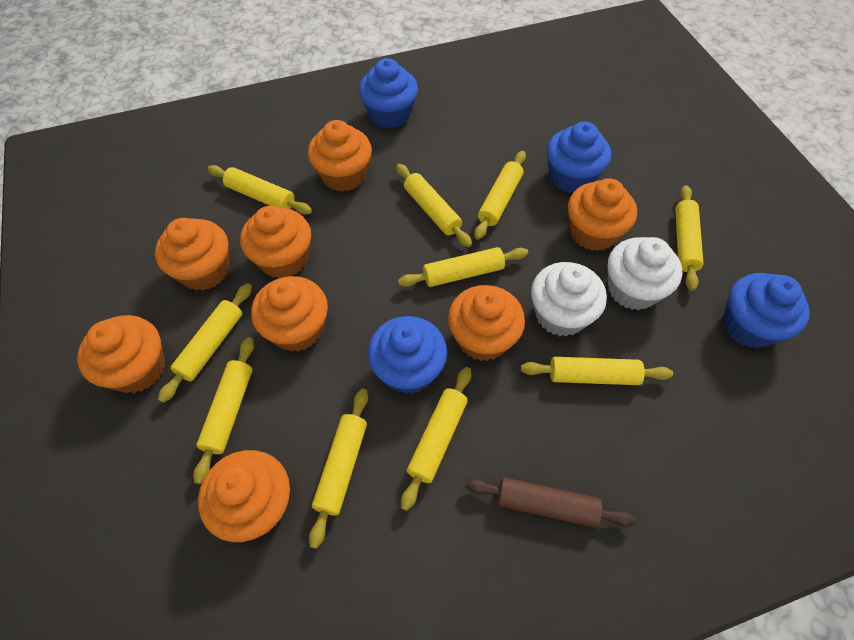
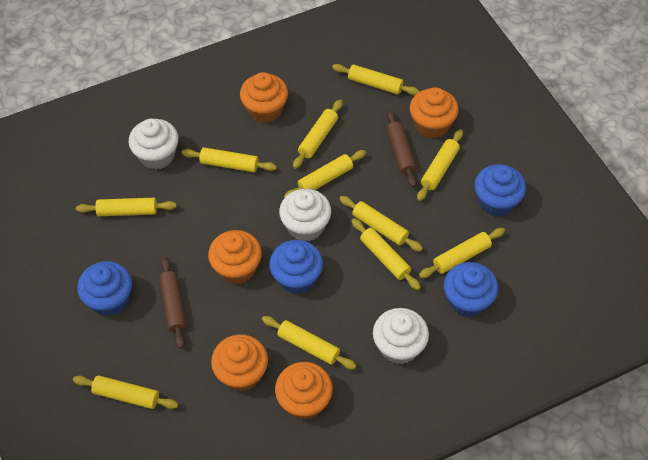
brown rolling pin: [465,477,636,528] = 1 -> [159,256,186,349] [387,110,417,188] = 2
orange cupcake: [77,315,165,393] [155,218,229,291] [198,450,290,542] [240,206,311,279] [251,276,328,352] [308,120,372,192] [448,285,525,361] [568,178,637,251] = 8 -> [208,230,262,284] [211,334,268,392] [240,72,288,123] [275,362,333,420] [410,87,459,138] = 5
white cupcake: [531,262,607,337] [608,237,682,310] = 2 -> [129,119,178,169] [279,189,331,241] [373,308,429,364] = 3
yellow rolling pin: [158,283,252,403] [193,337,254,484] [207,165,312,215] [309,389,368,549] [396,164,472,247] [398,247,528,287] [401,367,471,511] [474,151,526,240] [521,357,673,385] [675,185,704,291] = 10 -> [73,375,178,409] [76,198,177,216] [182,147,277,172] [262,316,357,370] [284,150,366,198] [293,100,343,169] [332,64,420,95] [339,196,423,252] [352,218,421,290] [417,129,463,201] [419,228,505,278] = 11

